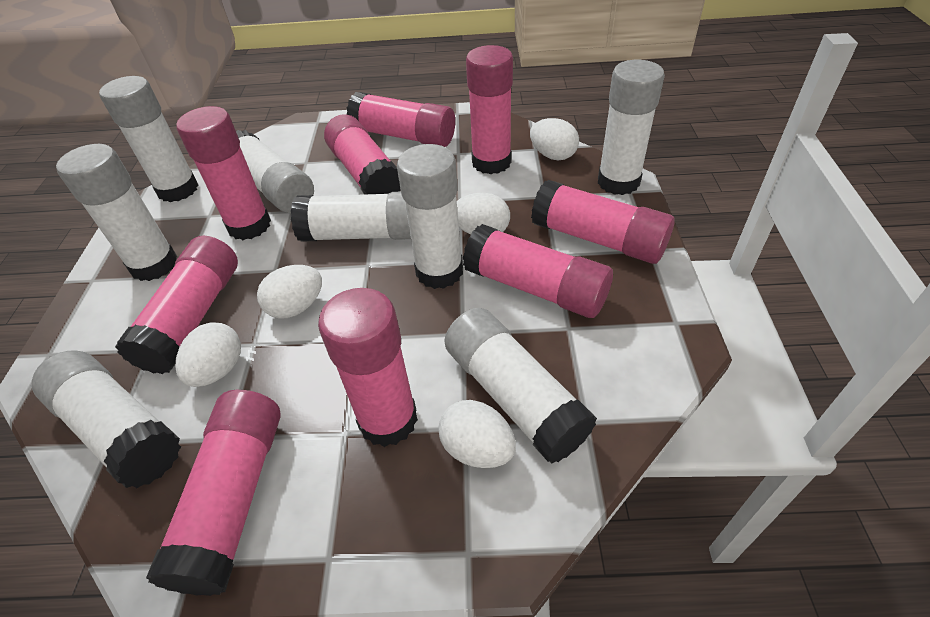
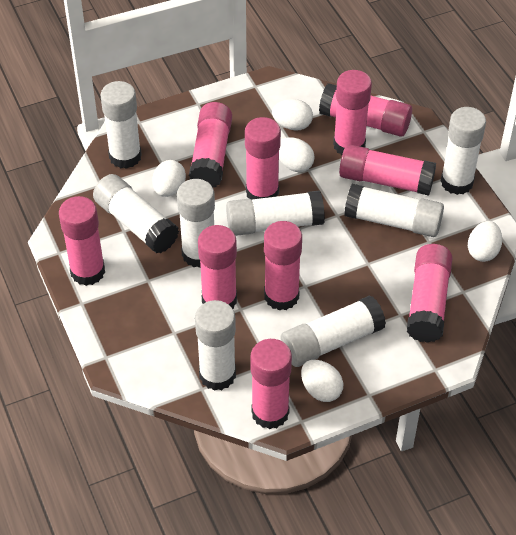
pink glue stick: [115,236,238,374] [146,390,281,596] [176,106,271,240] [318,288,418,447] [324,114,401,194] [347,92,455,147] [463,224,613,318] [466,45,513,174] [531,180,675,264] = 9 -> [59,196,105,286] [189,102,232,188] [198,225,237,309] [245,117,281,200] [250,339,292,429] [264,221,302,310] [319,83,412,137] [333,70,372,155] [339,144,436,196] [407,244,453,343] = 10

